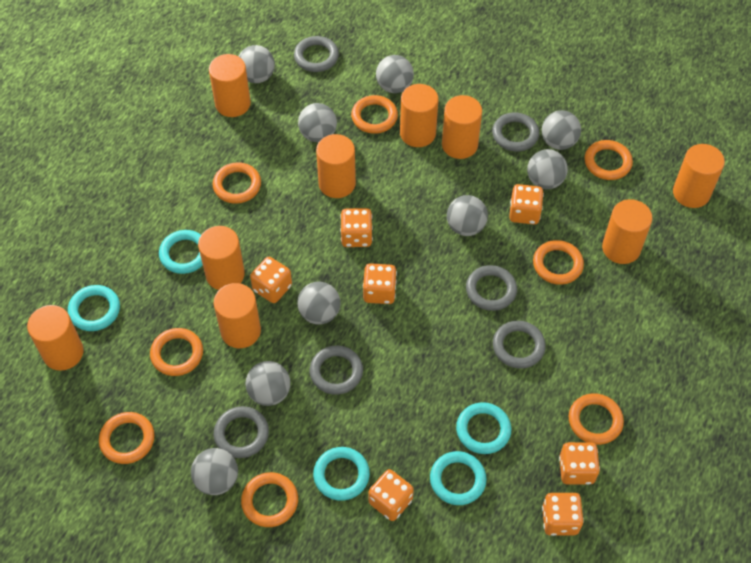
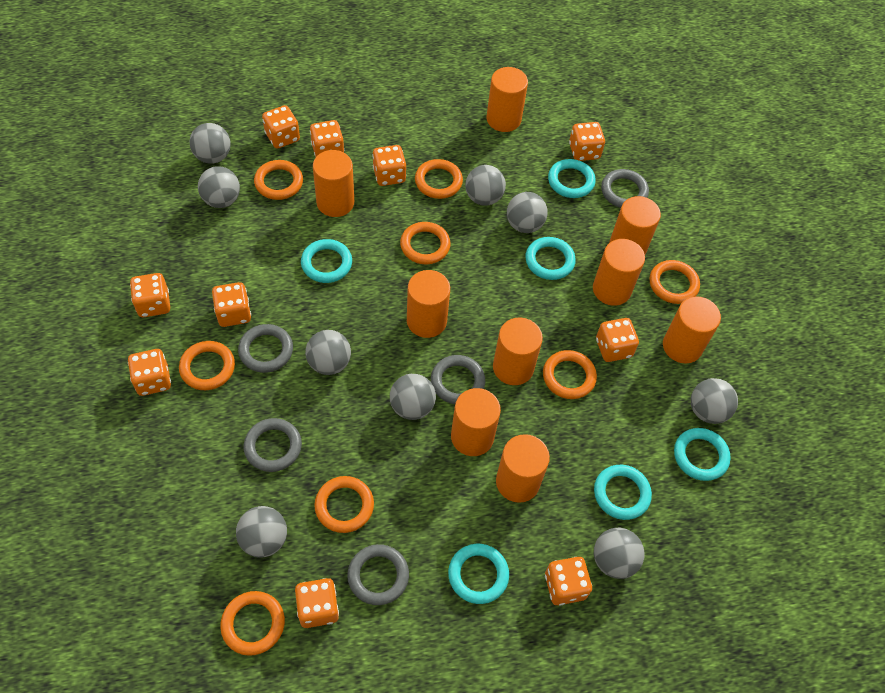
grey ring: [214,406,269,458] [294,36,339,72] [310,346,363,395] [466,265,517,311] [492,112,539,152] [493,321,546,369] = 6 -> [238,324,293,373] [244,418,302,472] [347,544,409,605] [431,355,485,404] [601,169,649,208] = 5
orange dice: [250,257,292,303] [340,208,373,247] [363,263,397,304] [368,469,414,521] [509,184,544,225] [542,493,584,536] [559,442,600,485] = 7 -> [128,349,171,396] [130,273,170,317] [212,282,251,327] [262,105,300,149] [295,578,339,628] [310,120,344,157] [372,145,406,186] [545,557,592,605] [569,122,605,161] [596,318,639,362] = 10
turquoise ring: [68,285,120,331] [159,230,203,274] [313,447,370,501] [430,451,487,505] [456,402,511,454] = 5 -> [301,239,352,283] [448,544,509,604] [525,237,576,280] [548,159,596,198] [594,465,652,520] [674,428,731,481] = 6

